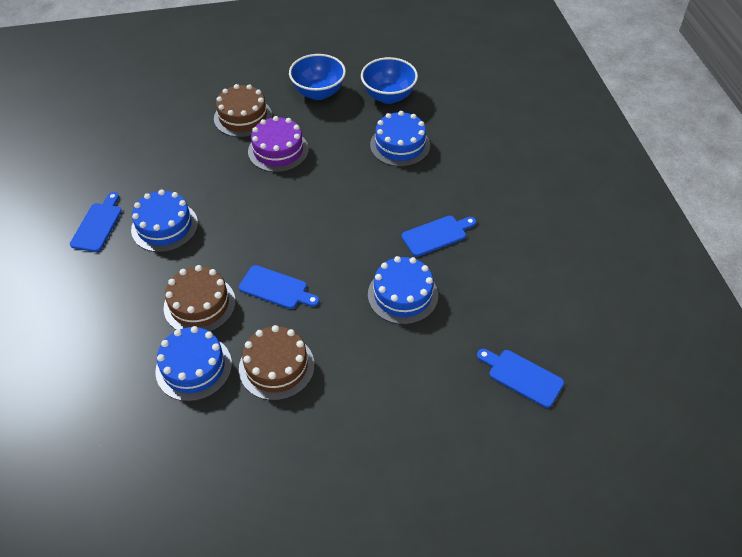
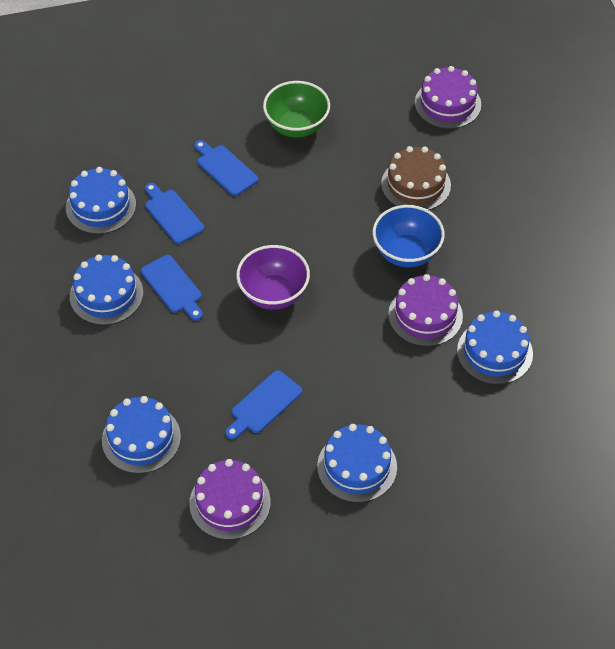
blue bowl: [289,54,346,100] [361,57,418,104] = 2 -> [373,205,445,267] = 1
blue cake: [131,189,198,252] [155,326,232,401] [368,256,438,324] [370,111,430,167] = 4 -> [66,167,136,234] [70,254,143,325] [102,396,181,474] [317,424,397,503] [457,310,533,384] = 5
brown cake: [164,265,236,332] [214,84,272,137] [239,325,314,401] = 3 -> [381,146,451,210] = 1
green bowl: none = 0 -> [263,81,330,138] = 1
purple bowl: none = 0 -> [236,245,310,310] = 1
purple cake: [248,116,309,172] = 1 -> [189,459,271,540] [388,274,463,346] [415,66,481,129] = 3

